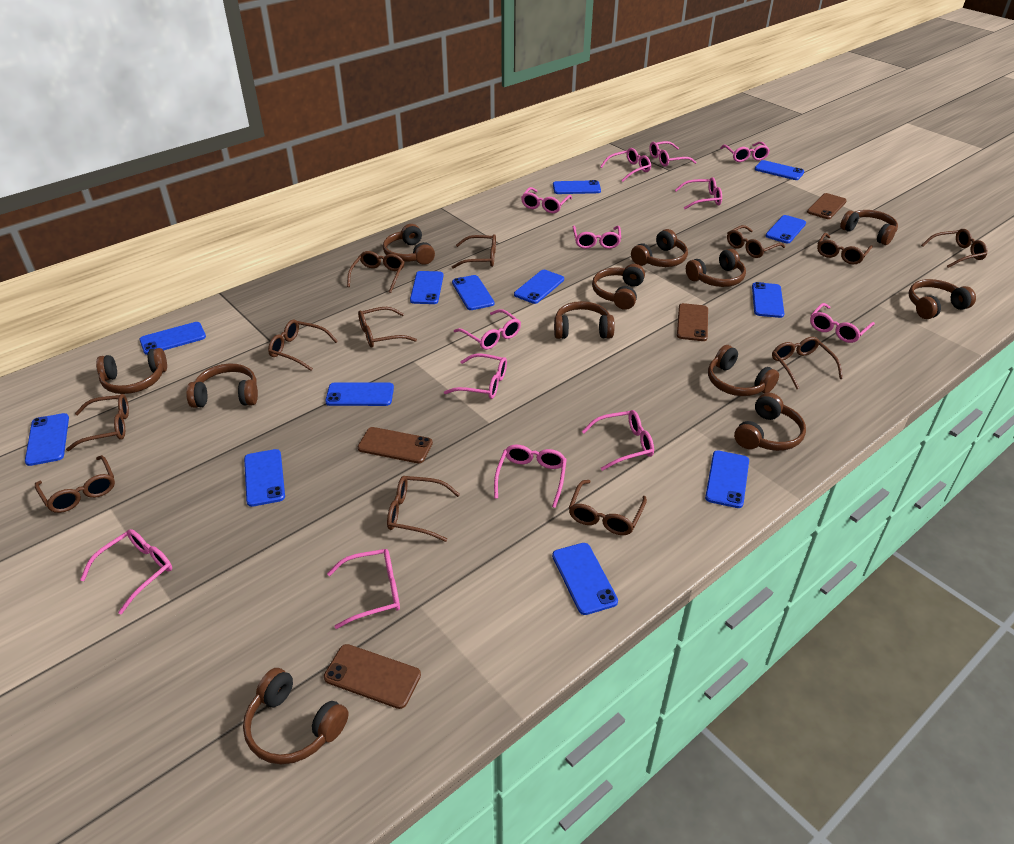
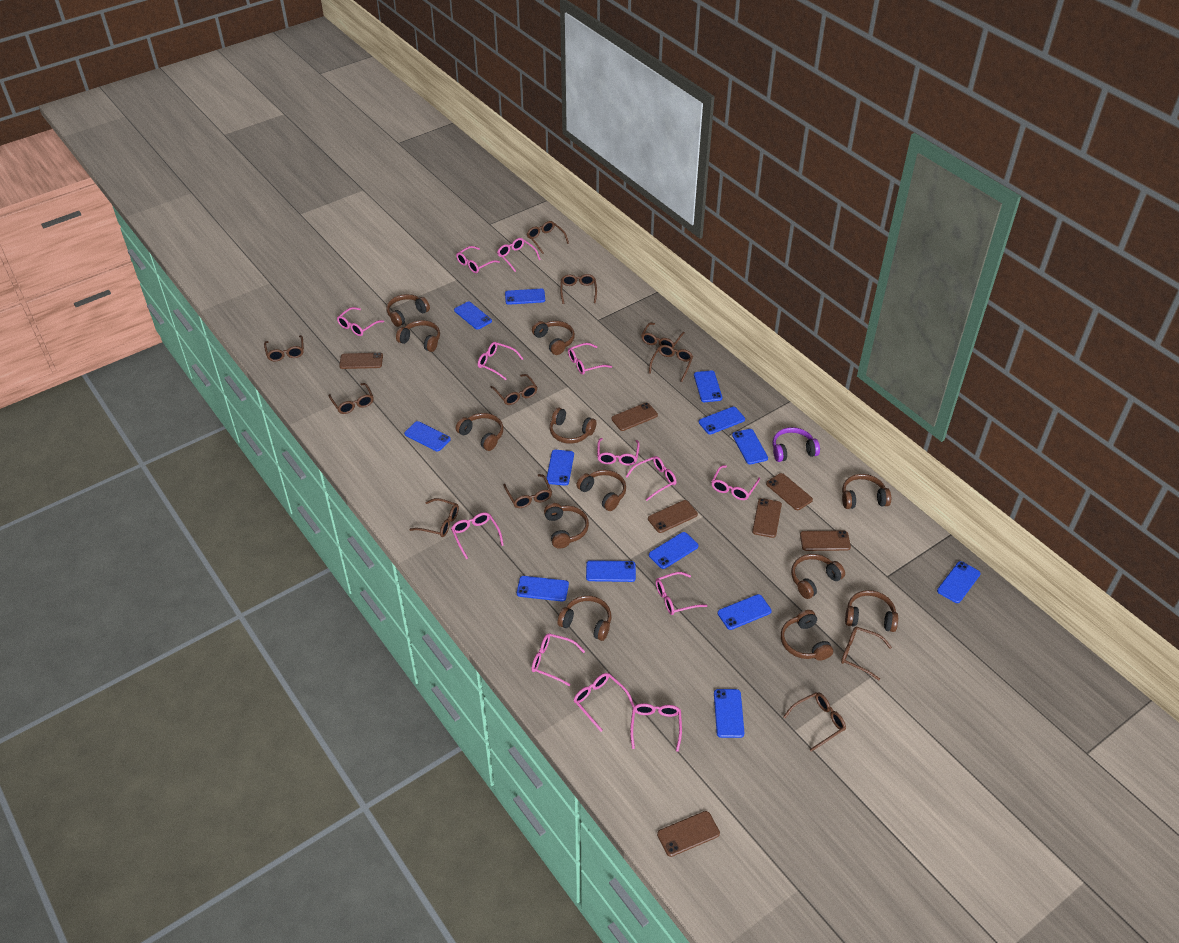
brown glasses: [35,455,115,513] [66,394,129,451] [268,319,338,371] [347,251,404,293] [358,307,417,348] [387,476,460,542] [452,234,496,269] [569,480,647,535] [727,225,785,258] [772,337,843,389] [817,233,873,264] [921,229,987,268] = 12 -> [264,335,304,362] [329,383,373,414] [409,498,459,537] [491,374,537,405] [504,474,552,508] [527,221,569,254] [560,274,597,304] [641,323,685,349] [649,345,693,382] [783,692,846,752] [841,626,892,680] = 11
brown phone: [324,644,421,709] [358,427,433,463] [677,303,708,341] [807,193,847,219] = 4 -> [339,353,383,369] [611,403,658,431] [648,500,698,533] [657,811,720,857] [752,498,782,538] [766,473,813,510] [800,530,851,551] = 7
purple headphones: none = 0 -> [772,427,820,462] = 1

